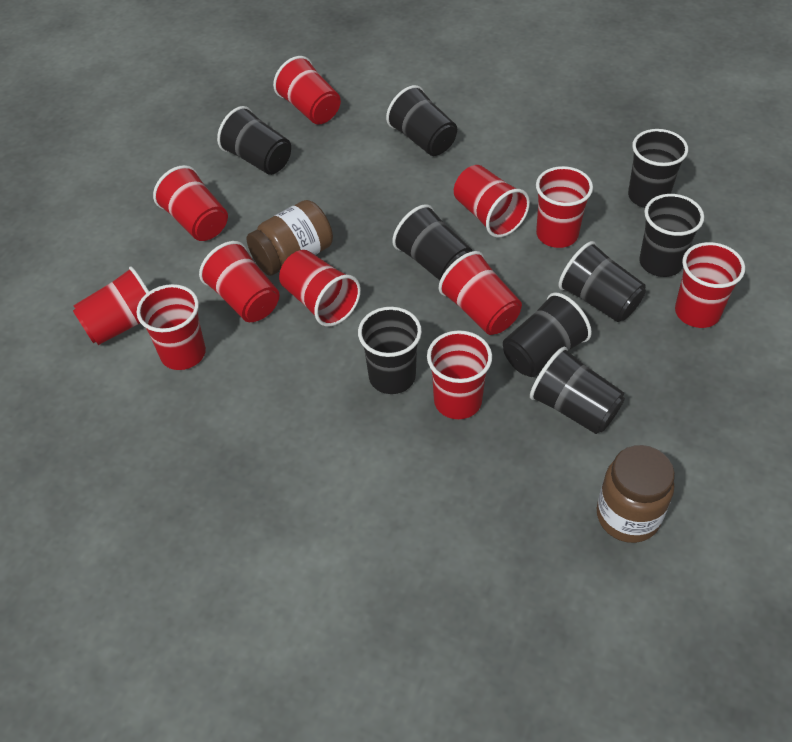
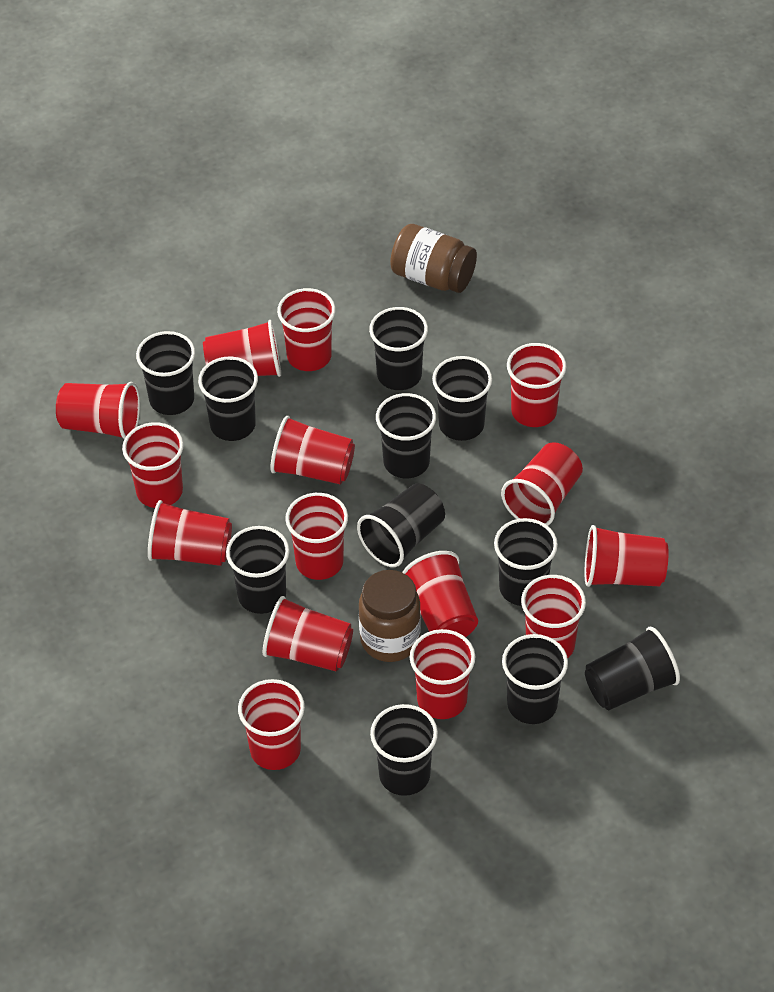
black cup: [217,106,291,175] [358,307,422,394] [386,85,457,156] [392,204,473,280] [503,292,592,377] [530,347,625,434] [558,241,646,322] [628,129,688,208] [639,194,704,277] = 9 -> [136,331,195,415] [198,357,258,441] [226,526,290,614] [357,483,445,567] [369,307,428,390] [370,704,438,796] [376,393,436,478] [432,356,492,441] [494,518,558,606] [502,634,568,724] [585,627,680,710] = 11
red cup: [73,266,149,345] [137,284,206,370] [153,165,228,241] [199,241,280,322] [273,56,341,124] [279,250,361,326] [427,330,492,419] [439,251,522,335] [454,165,530,238] [536,166,593,248] [675,242,745,328] = 11 -> [56,382,140,439] [122,422,184,508] [148,500,232,566] [203,320,281,377] [238,679,305,770] [263,596,353,671] [270,416,355,484] [277,288,336,371] [285,493,348,580] [402,551,478,637] [410,629,476,719] [501,442,583,526] [507,343,566,427] [521,575,586,658] [585,525,669,587] = 15

